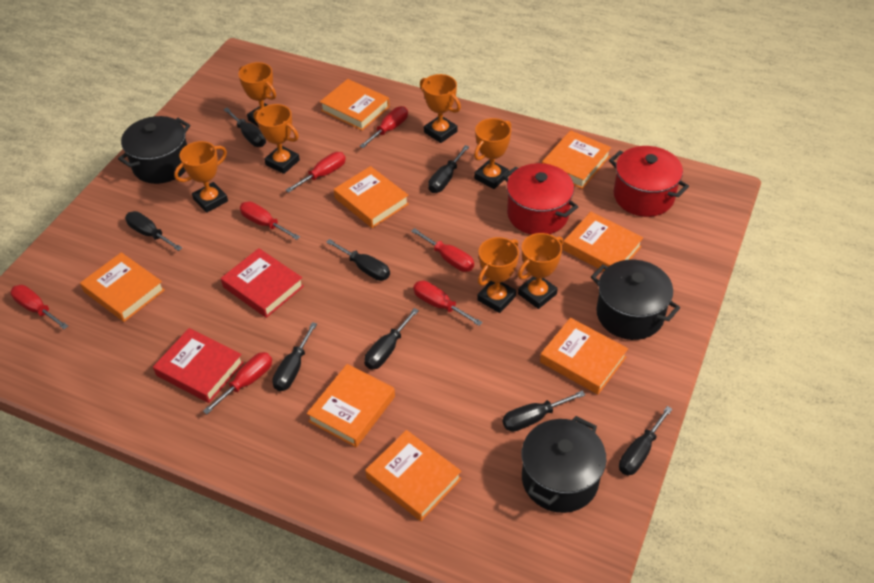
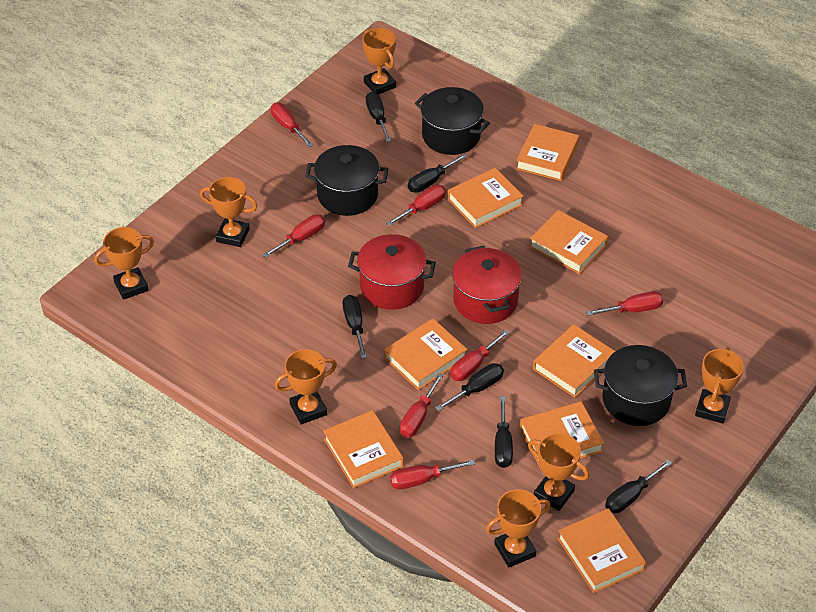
black screwdriver: [125,211,182,251] [223,108,266,147] [272,322,317,391] [326,239,390,281] [364,308,419,370] [428,145,469,193] [502,391,585,432] [619,406,672,475] = 8 -> [343,295,367,359] [366,92,391,142] [408,154,467,193] [436,363,504,411] [495,396,513,468] [605,460,672,513] = 6
red book: [153,328,244,403] [221,248,304,318] = 2 -> none = 0

